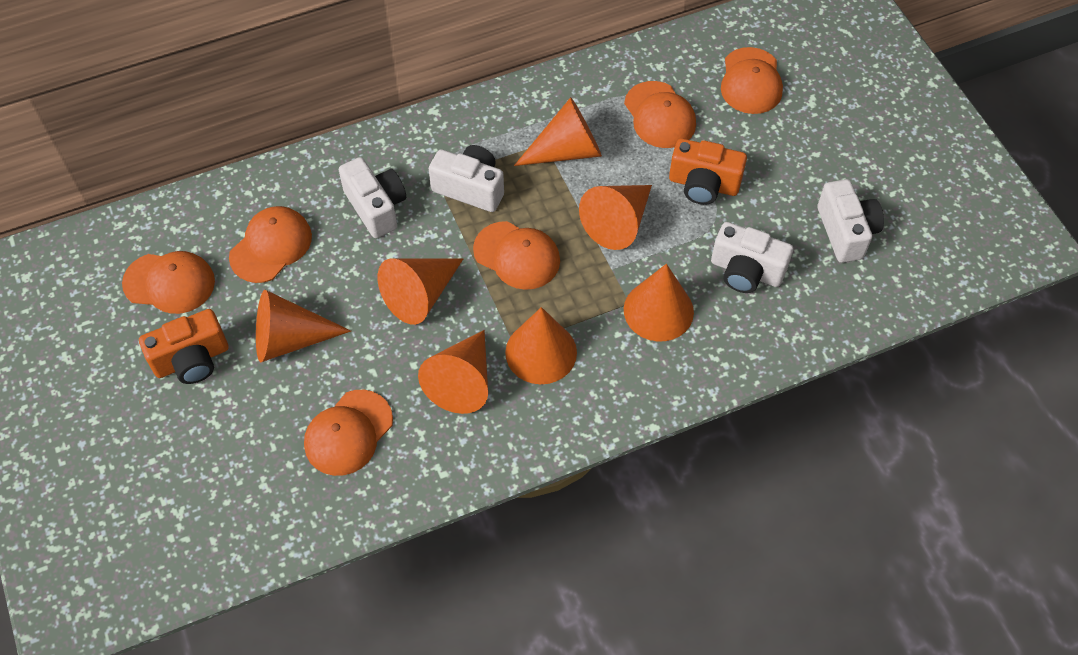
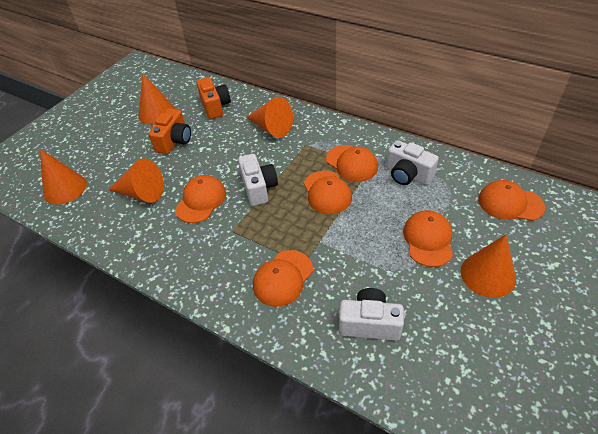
orange cone: [256,290,351,362] [377,259,463,325] [418,330,488,414] [505,307,577,384] [514,97,602,166] [579,185,652,250] [624,264,694,341] = 7 -> [40,149,87,205] [108,158,164,203] [139,74,175,125] [246,97,293,138] [461,234,516,298] = 5
white camera: [339,157,406,238] [429,145,504,212] [711,222,793,293] [817,179,884,263] = 4 -> [238,154,278,206] [339,288,404,341] [386,140,439,185] = 3

